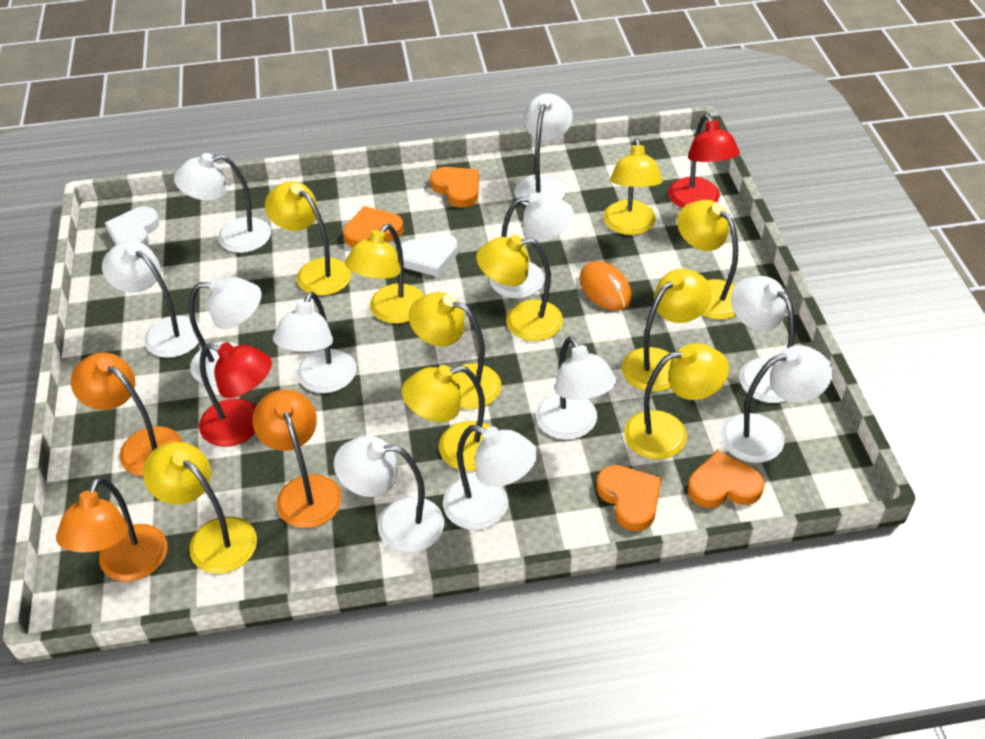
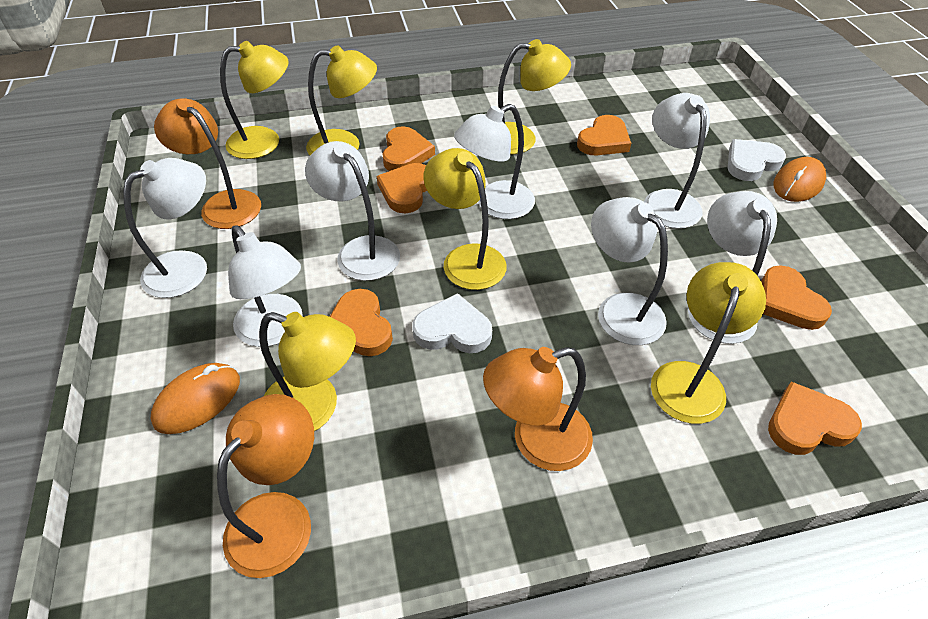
orange heart: [343,206,404,248] [430,167,479,208] [596,465,662,531] [688,450,764,508] = 4 -> [330,289,393,356] [377,163,427,213] [383,126,435,171] [577,115,631,156] [761,265,832,330] [768,382,862,455] = 6
orange mouse: [579,261,632,311] = 1 -> [151,363,240,434] [773,157,826,202] = 2
red lamp: [199,342,272,447] [668,114,740,208] = 2 -> none = 0
white lamp: [102,241,202,358] [174,153,271,253] [189,277,261,386] [273,292,356,393] [334,436,444,553] [443,425,537,530] [490,193,574,298] [514,93,573,206] [536,336,617,440] [721,345,833,463] [731,276,795,403] = 11 -> [123,158,207,298] [228,225,303,347] [305,141,400,281] [454,104,535,219] [591,197,668,345] [644,93,710,229] [688,191,777,344] = 7
yellow lamp: [143,442,257,574] [265,181,352,296] [345,224,424,324] [402,365,491,471] [408,292,501,409] [476,235,563,341] [603,138,663,235] [622,269,712,392] [624,343,729,460] [677,200,738,320] = 10 -> [220,41,288,159] [259,312,356,431] [306,45,377,155] [424,148,507,290] [498,39,571,155] [651,262,766,424] = 6

